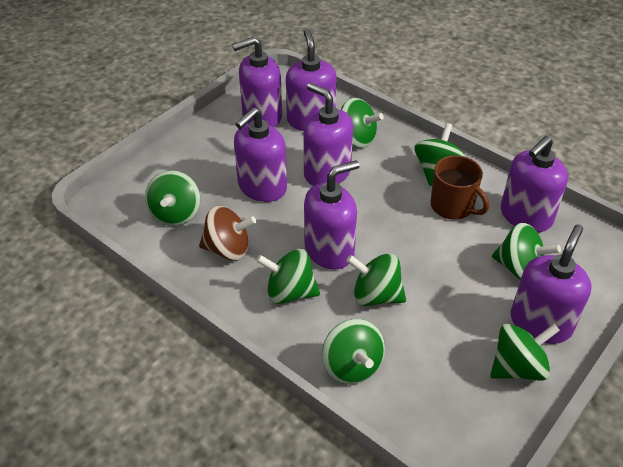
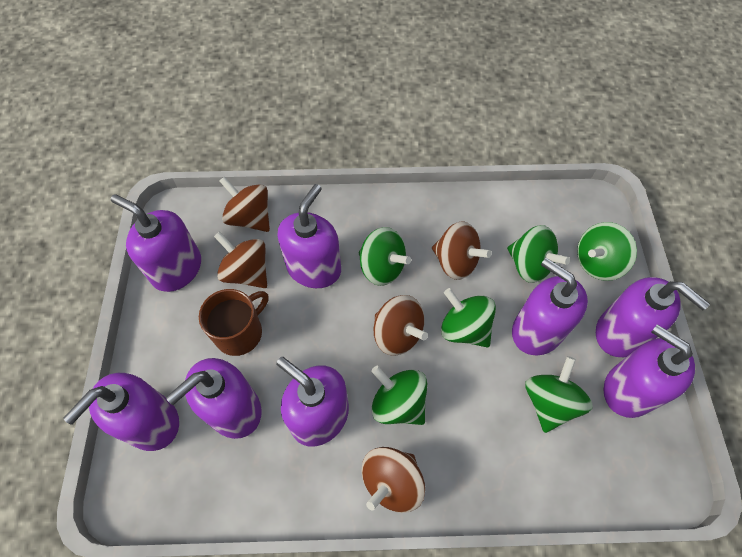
brown spinning top: [199,206,256,261] = 1 -> [214,232,267,288] [220,176,270,232] [361,447,425,513] [374,295,428,356] [432,222,492,280] = 5
green spinning top: [145,170,200,226] [256,249,320,304] [322,319,385,384] [341,98,384,148] [346,253,406,306] [415,123,465,186] [490,324,560,381] [492,223,561,280] = 8 -> [359,227,411,286] [371,366,427,425] [441,288,496,347] [507,225,570,283] [525,356,593,433] [577,222,637,281] = 6
purple soap dispenser: [232,37,282,127] [234,107,287,202] [286,29,337,131] [303,83,353,186] [304,160,360,270] [501,136,568,232] [511,224,592,344] = 7 -> [63,373,179,451] [111,194,201,292] [166,358,262,439] [276,357,349,447] [278,184,341,288] [512,258,588,356] [596,277,710,357] [604,324,695,418] = 8

